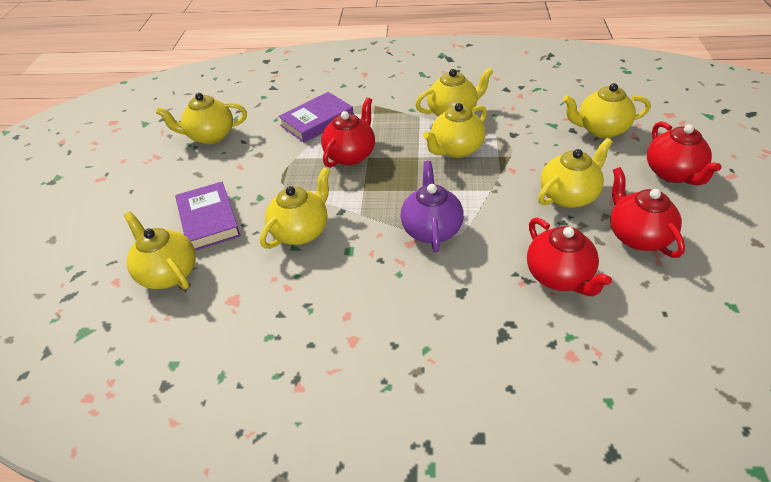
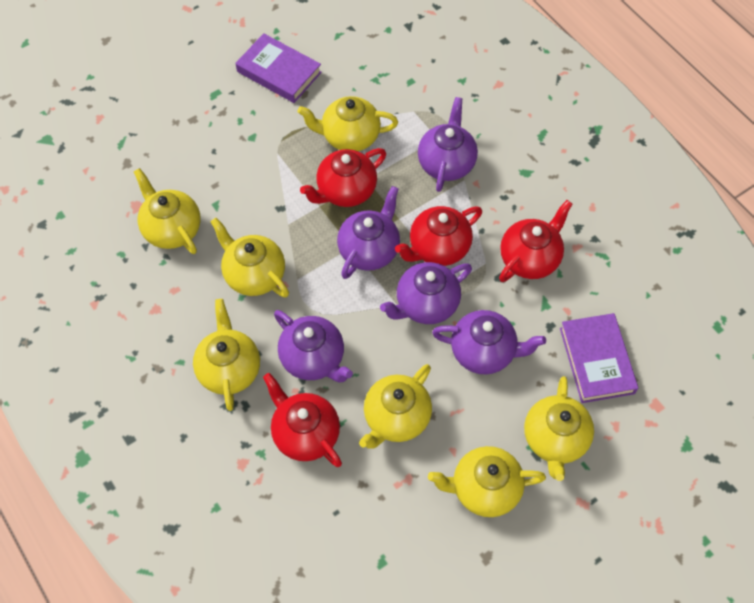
purple teapot: [401,161,464,252] = 1 -> [274,310,353,382] [337,186,400,279] [380,262,472,324] [418,97,478,192] [432,310,546,374] = 5

